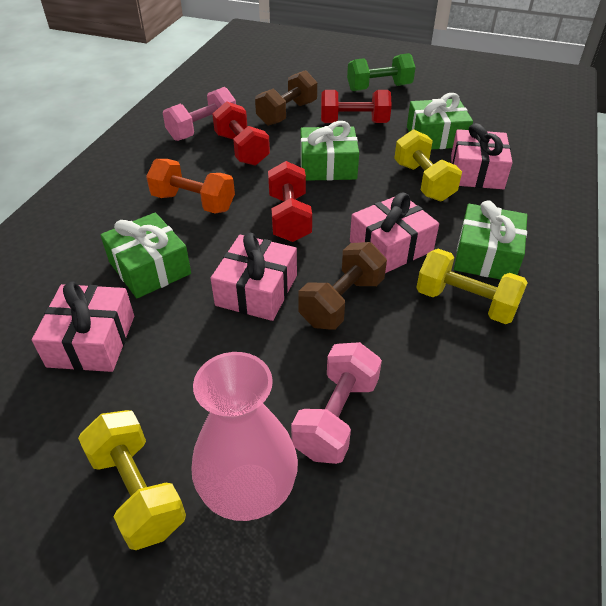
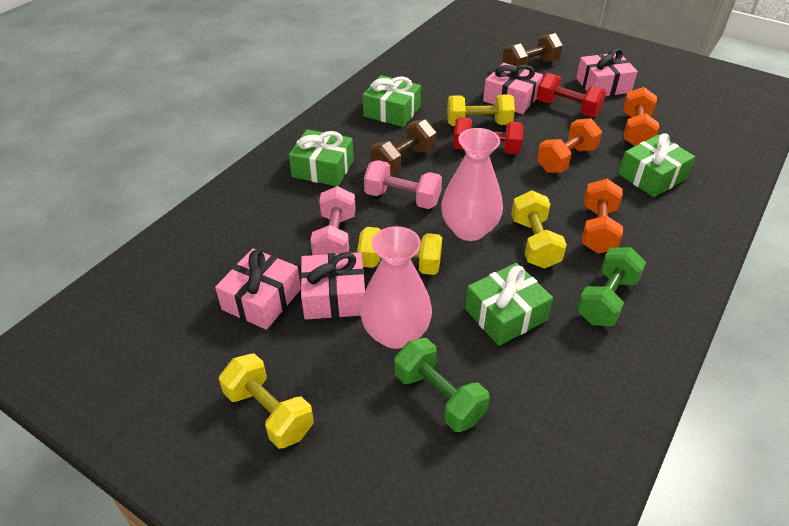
green dumbbell: [347,53,415,91] = 1 -> [395,338,490,432] [577,247,646,326] = 2
orange dumbbell: [146,159,235,213] = 1 -> [537,118,602,173] [582,179,623,254] [623,87,659,146] = 3
pink vase: [191,352,298,521] = 1 -> [360,226,432,349] [441,128,503,241] = 2
red dumbbell: [212,101,270,166] [268,161,312,242] [321,90,392,123] = 3 -> [453,117,524,154] [536,73,606,117] = 2
yellow dumbbell: [78,410,186,550] [394,129,462,201] [416,249,528,324] = 3 -> [219,353,314,449] [357,227,442,275] [447,95,515,126] [511,190,567,268] = 4

